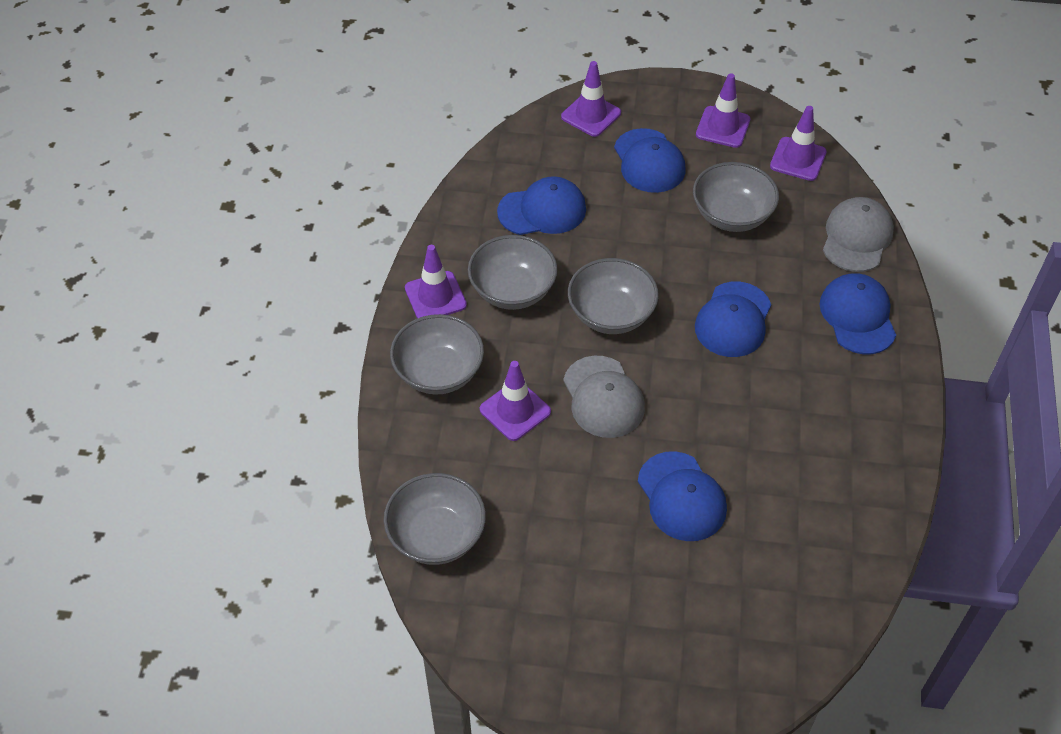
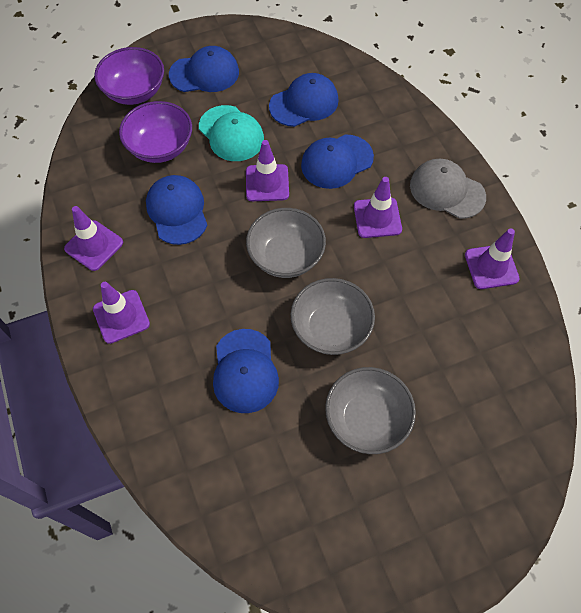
grey bowl: [383,473,486,565] [390,314,484,395] [468,235,558,310] [568,258,659,334] [693,162,779,232] = 5 -> [246,208,326,278] [291,278,375,355] [325,367,416,454] = 3
grey cap: [563,356,645,438] [823,197,894,272] = 2 -> [410,159,486,219] = 1
purple bowl: none = 0 -> [94,47,164,105] [119,101,192,163] = 2
turquoise cap: none = 0 -> [199,105,264,161] = 1

